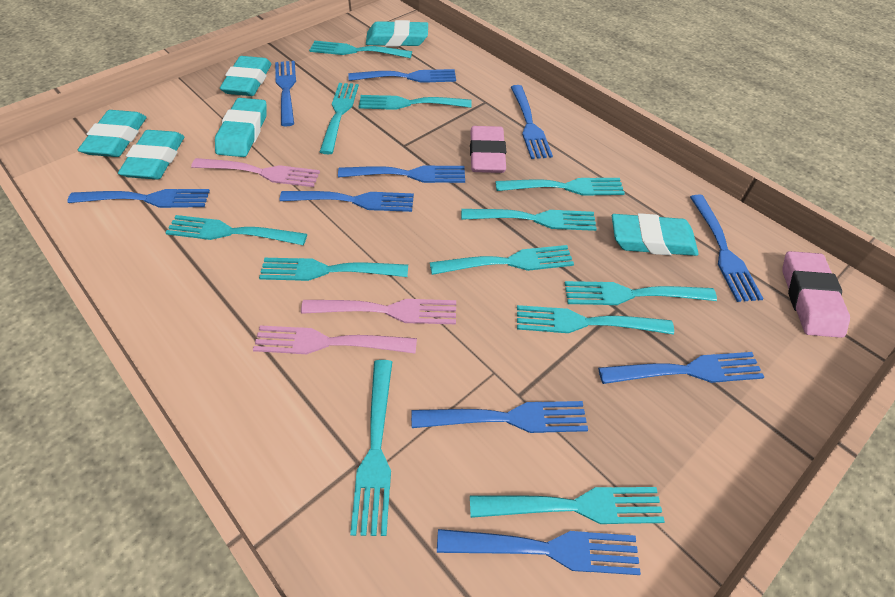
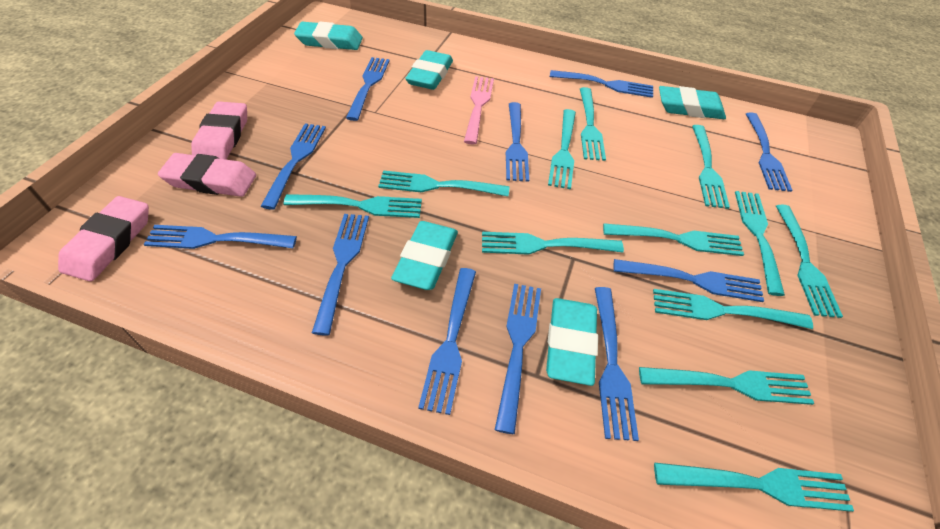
blue fork: [67,189,210,208] [275,61,296,127] [280,191,414,212] [338,166,465,183] [348,69,456,83] [411,401,588,433] [437,529,641,575] [511,85,553,159] [598,352,764,384] [690,195,764,302] = 10 -> [144,225,297,249] [260,123,326,210] [312,214,369,335] [346,57,390,121] [418,268,476,415] [495,284,541,434] [506,102,529,182] [550,70,653,98] [595,287,639,441] [614,259,764,302] [746,112,792,192] = 11
pink eraser: [470,126,506,173] [782,251,850,338] = 2 -> [58,196,149,282] [158,153,256,197] [191,101,247,159] = 3
pink fork: [191,158,320,187] [253,325,417,354] [301,299,456,324] = 3 -> [464,76,494,145] = 1
turquoise eraser: [78,110,147,157] [118,130,185,179] [215,98,266,157] [220,56,271,96] [366,20,428,47] [612,213,699,256] = 6 -> [294,22,363,50] [391,221,458,290] [405,50,453,90] [546,298,598,386] [659,86,726,119] = 5

